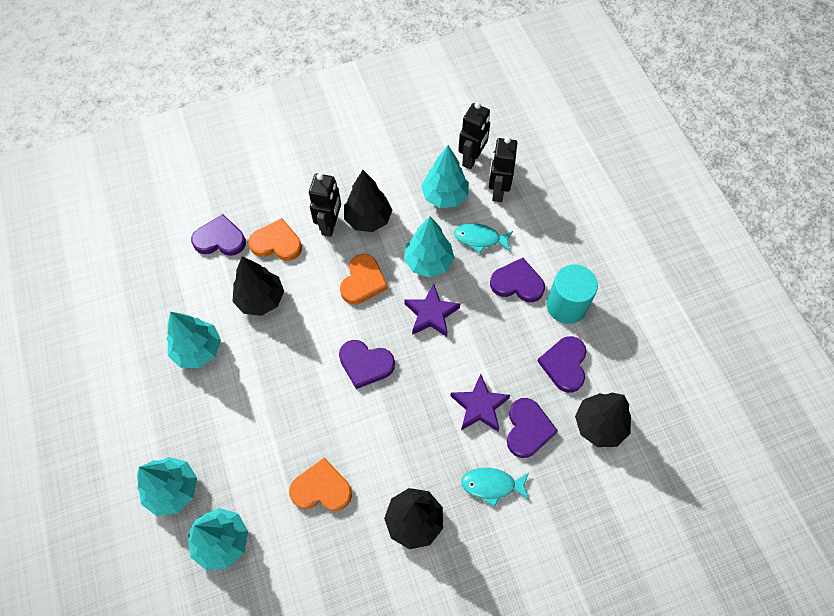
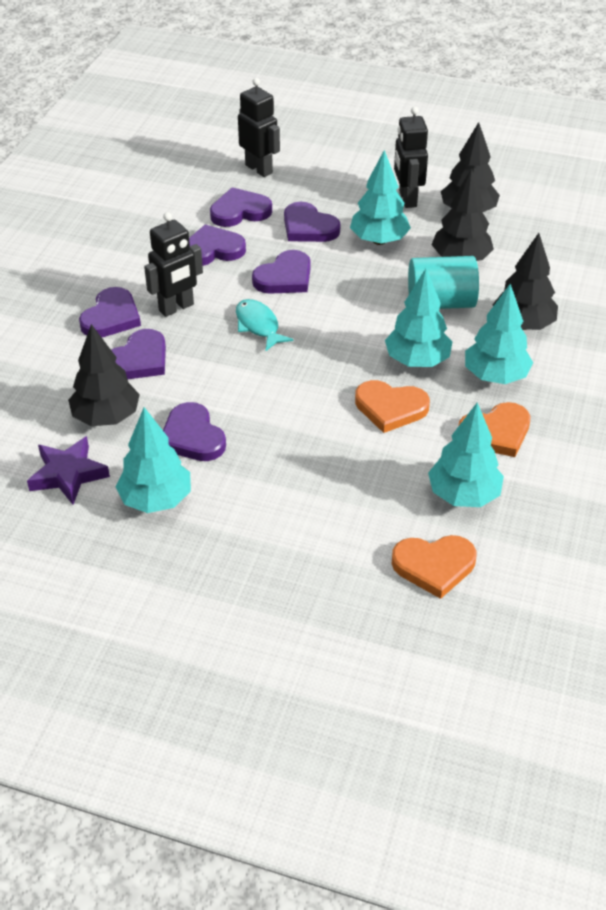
purple heart: [191,214,246,256] [339,340,395,389] [490,258,545,302] [507,398,558,458] [537,336,587,393] = 5 -> [79,287,141,337] [111,329,166,379] [163,402,226,461] [189,224,246,266] [210,187,272,227] [252,250,311,294] [284,202,341,242] = 7
purple star: [404,284,460,337] [451,374,510,431] = 2 -> [27,436,110,505] = 1
turquoise fish: [454,223,513,253] [461,468,529,507] = 2 -> [236,299,294,351] = 1

